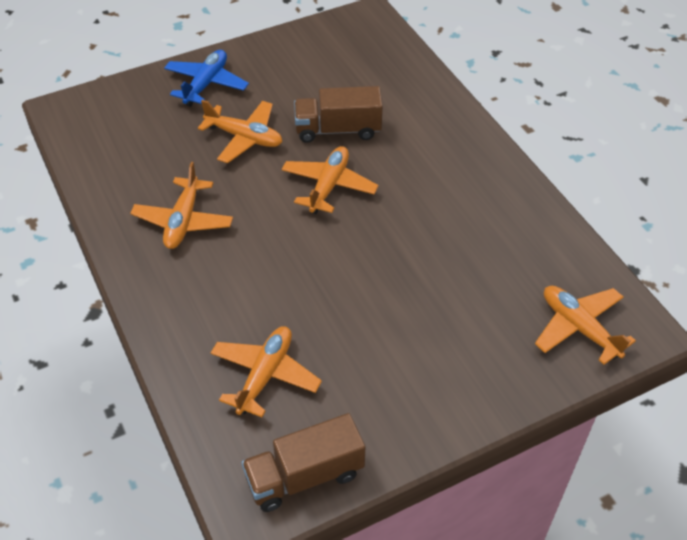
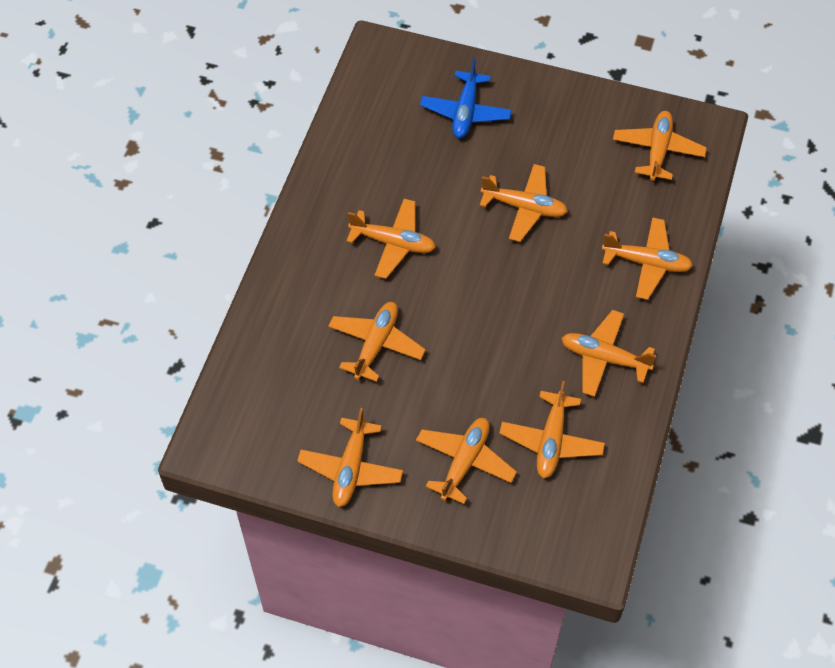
brown truck: [242,413,365,512] [294,86,383,143] = 2 -> none = 0
orange plane: [130,162,233,249] [198,100,282,163] [211,326,322,417] [281,146,378,214] [535,286,636,365] = 5 -> [297,408,403,507] [328,302,426,382] [347,199,436,279] [416,418,517,504] [480,164,568,242] [499,381,605,478] [561,310,657,397] [602,217,693,300] [613,111,707,181] = 9

